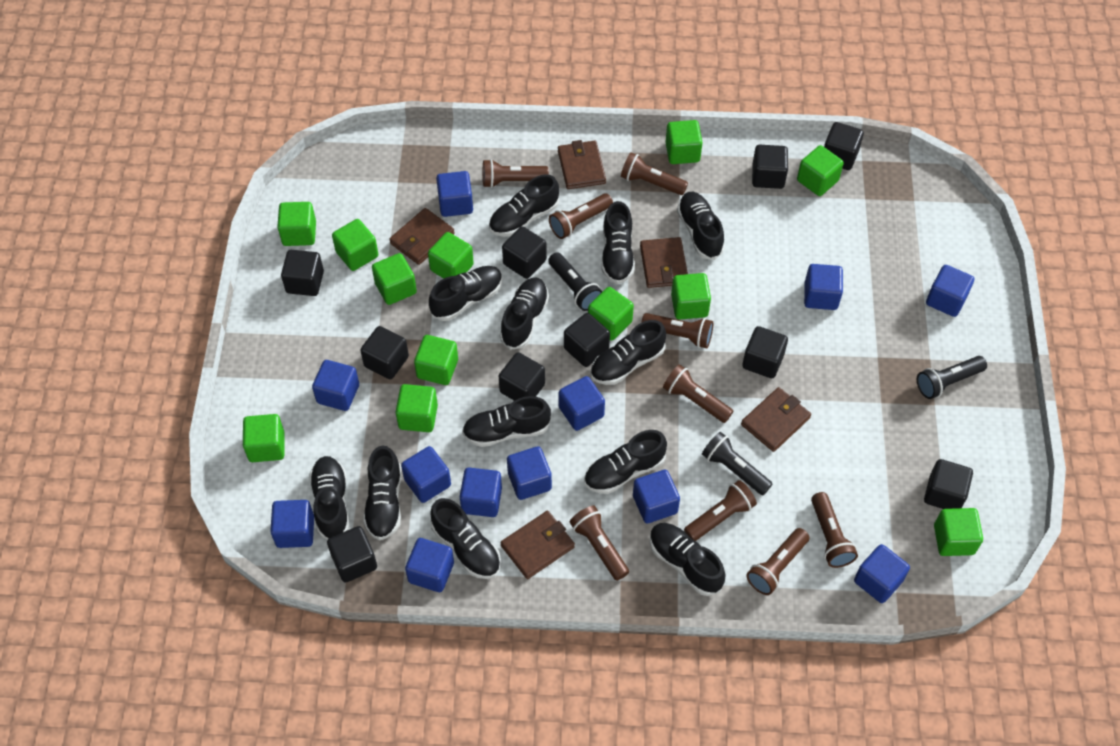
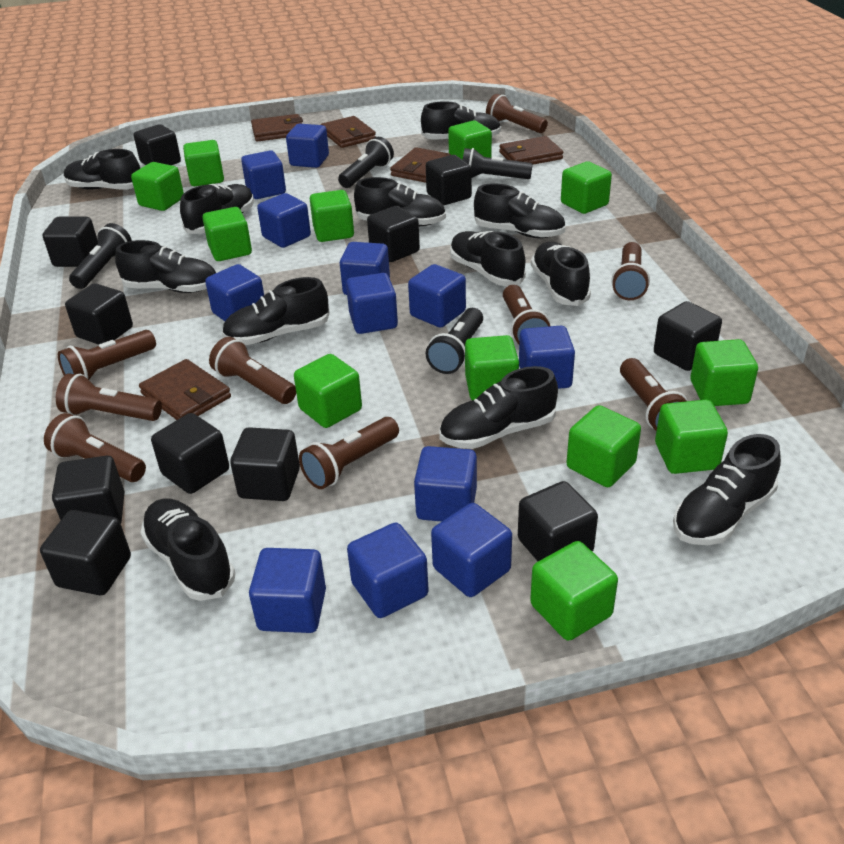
black cube: [281,250,324,296] [327,526,377,583] [360,326,409,379] [499,352,545,401] [502,226,547,279] [564,313,610,367] [742,326,788,378] [752,145,788,189] [824,122,864,170] [924,459,973,509] = 10 -> [40,510,131,595] [43,217,98,267] [52,456,125,523] [65,283,133,345] [134,124,181,165] [151,413,229,494] [230,427,300,501] [367,206,420,262] [426,155,472,205] [518,481,598,561] [654,301,722,371] = 11
black flashlight: [548,252,602,311] [702,432,772,495] [917,356,987,399] = 3 -> [69,223,132,289] [338,137,394,188] [426,308,483,374] [463,148,533,179] = 4

